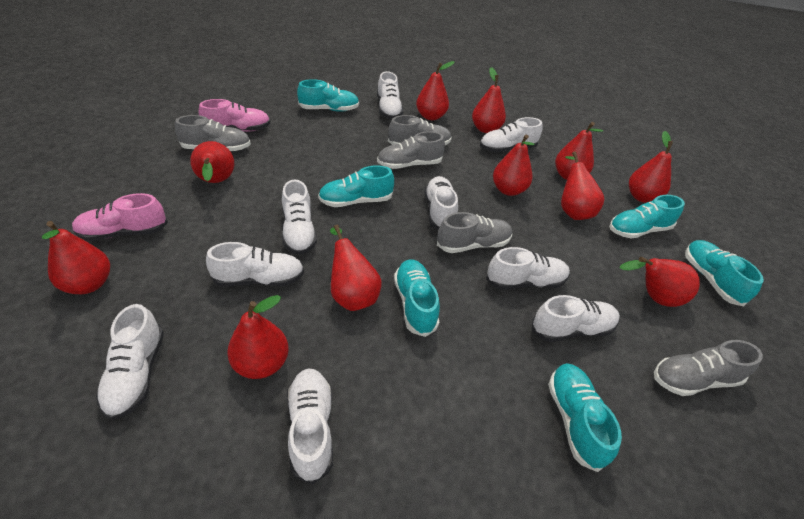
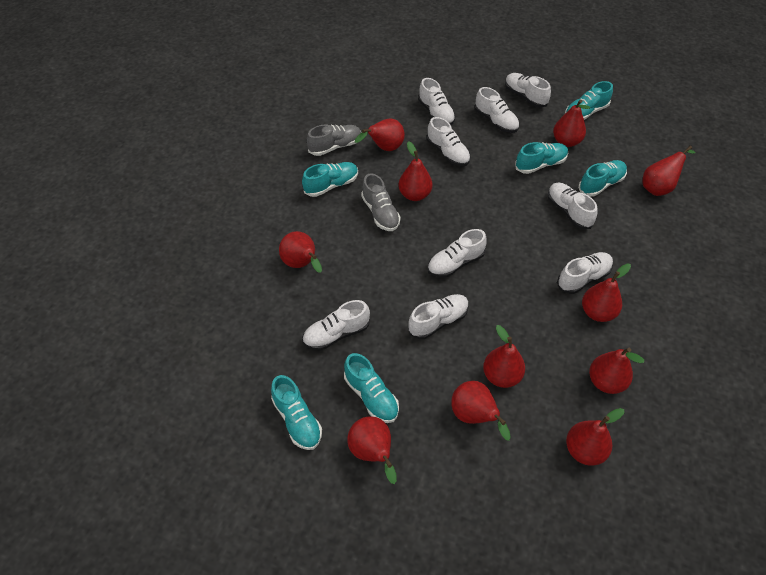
grey shoe: [175,115,251,152] [377,131,445,169] [388,115,452,145] [437,212,512,253] [654,340,763,396] = 5 -> [307,124,361,156] [361,174,400,231] = 2
pink shoe: [72,193,168,241] [199,99,270,132] = 2 -> none = 0

